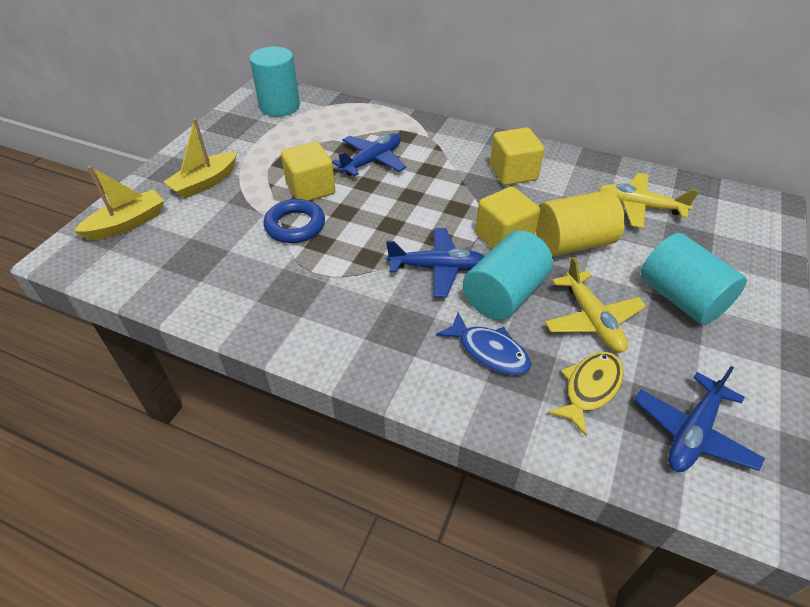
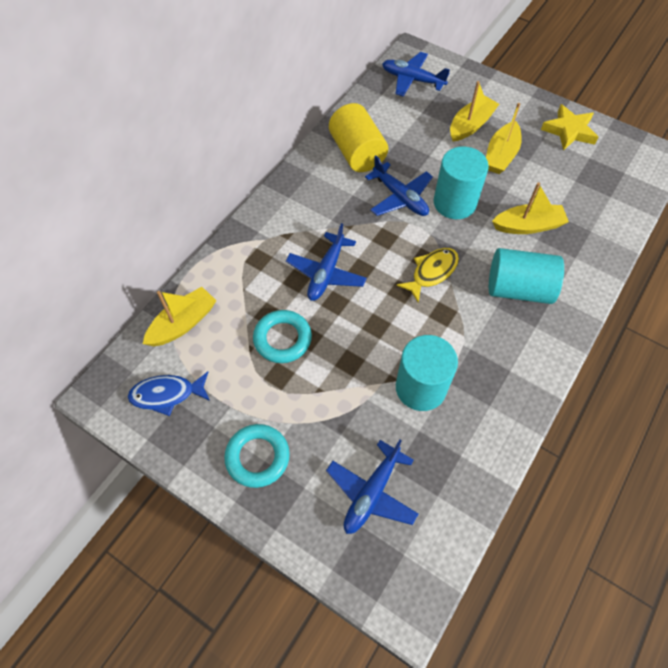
blue plane: [332,133,406,176] [386,228,485,298] [634,366,765,472] = 3 -> [286,223,367,301] [326,439,418,534] [365,155,433,216] [382,52,450,97] = 4
blue ring: [264,199,325,243] = 1 -> none = 0
turquoise ring: none = 0 -> [224,424,290,488] [253,310,312,363] = 2
yellow boat: [74,166,164,241] [163,118,237,199] = 2 -> [143,287,216,346] [450,81,499,142] [486,103,522,174] [492,182,569,234] = 4
yellow cube: [281,142,335,201] [476,187,540,249] [490,127,544,185] = 3 -> none = 0
yellow plane: [544,257,646,353] [598,173,699,228] = 2 -> none = 0
yellow star: none = 0 -> [541,104,598,151] = 1

